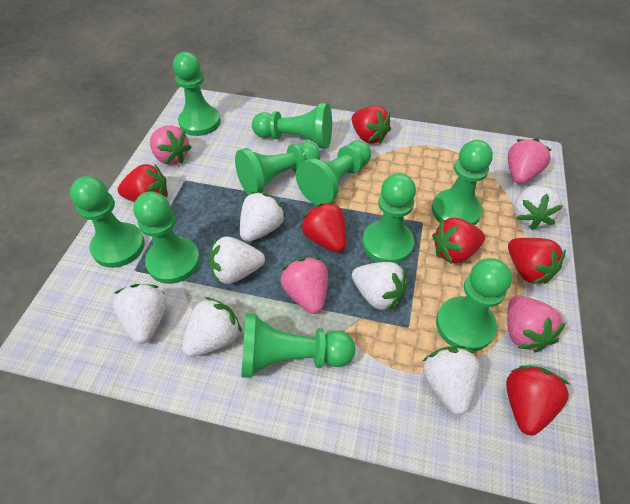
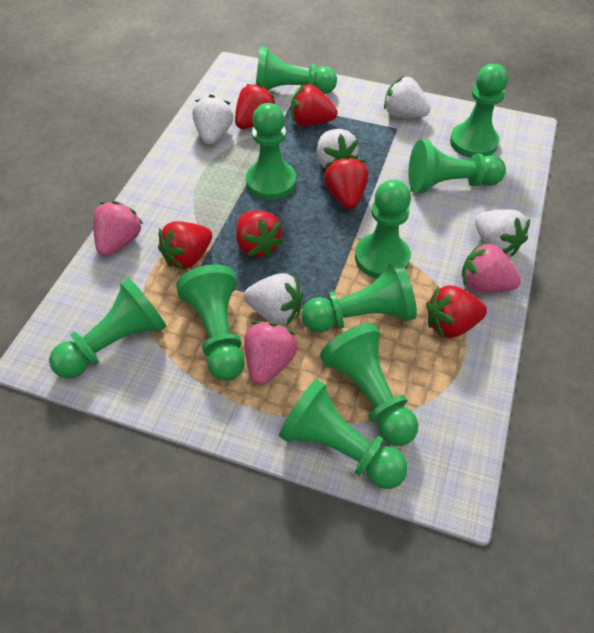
pink strawberry: [150,125,192,165] [281,257,328,314] [507,296,566,352] [508,139,551,184] = 4 -> [93,201,144,256] [244,321,298,385] [462,241,521,293] = 3
white strawberry: [113,284,167,344] [182,297,242,357] [209,237,265,284] [240,192,286,242] [352,262,407,312] [423,347,480,415] [514,185,563,230] = 7 -> [192,95,233,145] [244,273,303,325] [317,129,358,169] [384,76,431,118] [475,209,530,256] = 5

